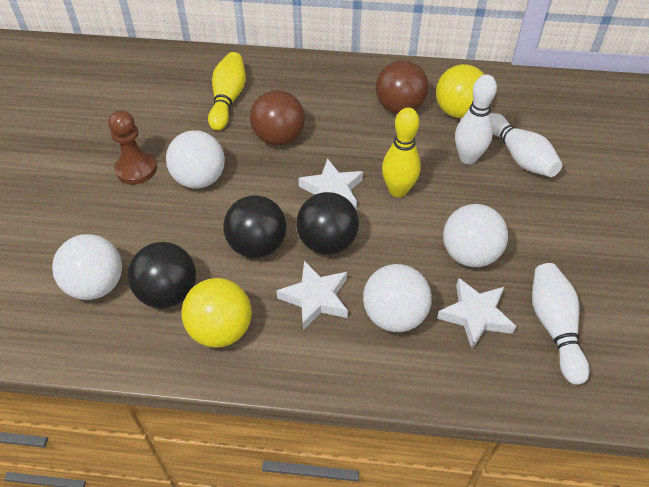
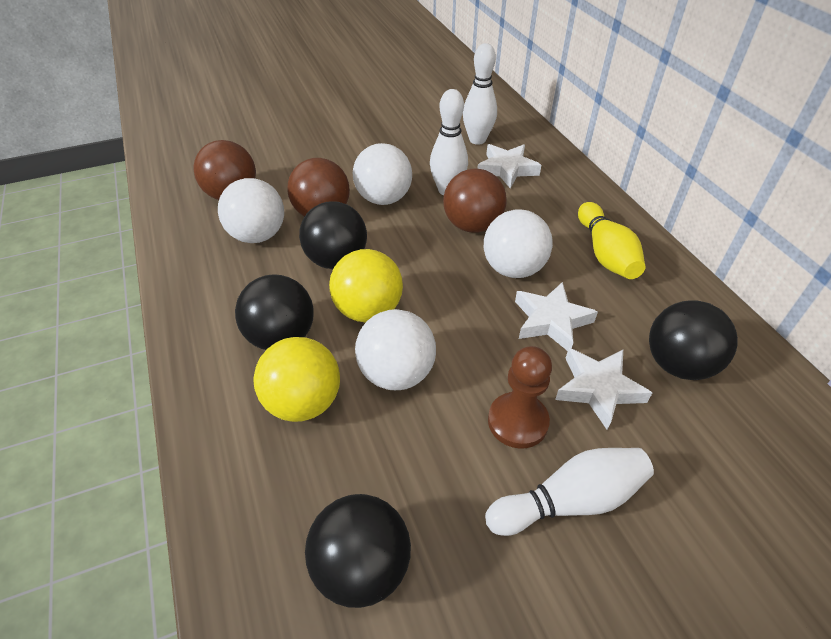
black ball: [128,242,196,308] [223,195,286,258] [296,192,359,255] = 3 -> [235,274,314,350] [299,201,367,269] [305,494,411,608] [649,300,738,380] = 4
brown ball: [250,90,305,146] [376,60,428,114] = 2 -> [193,140,256,200] [287,158,350,217] [443,168,507,232] = 3
yellow bowling pin: [208,52,246,131] [382,108,421,197] = 2 -> [578,202,645,279] = 1

